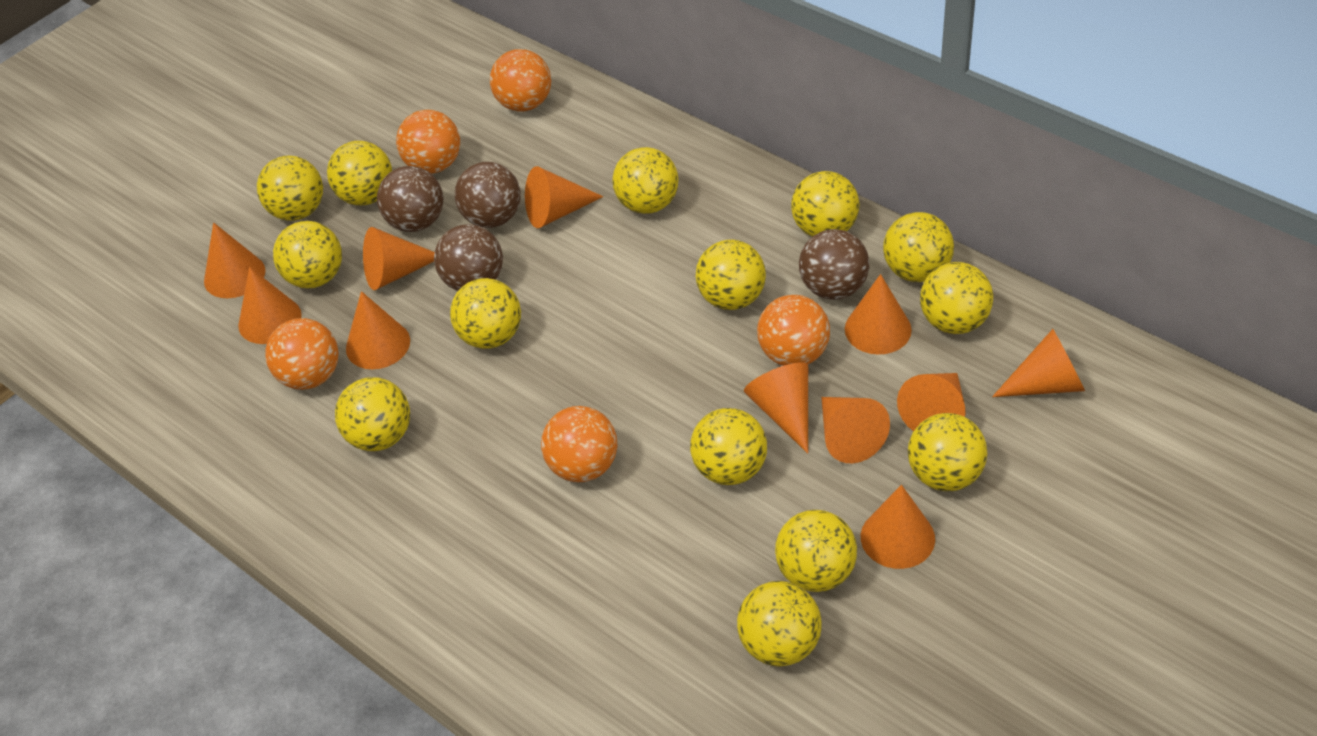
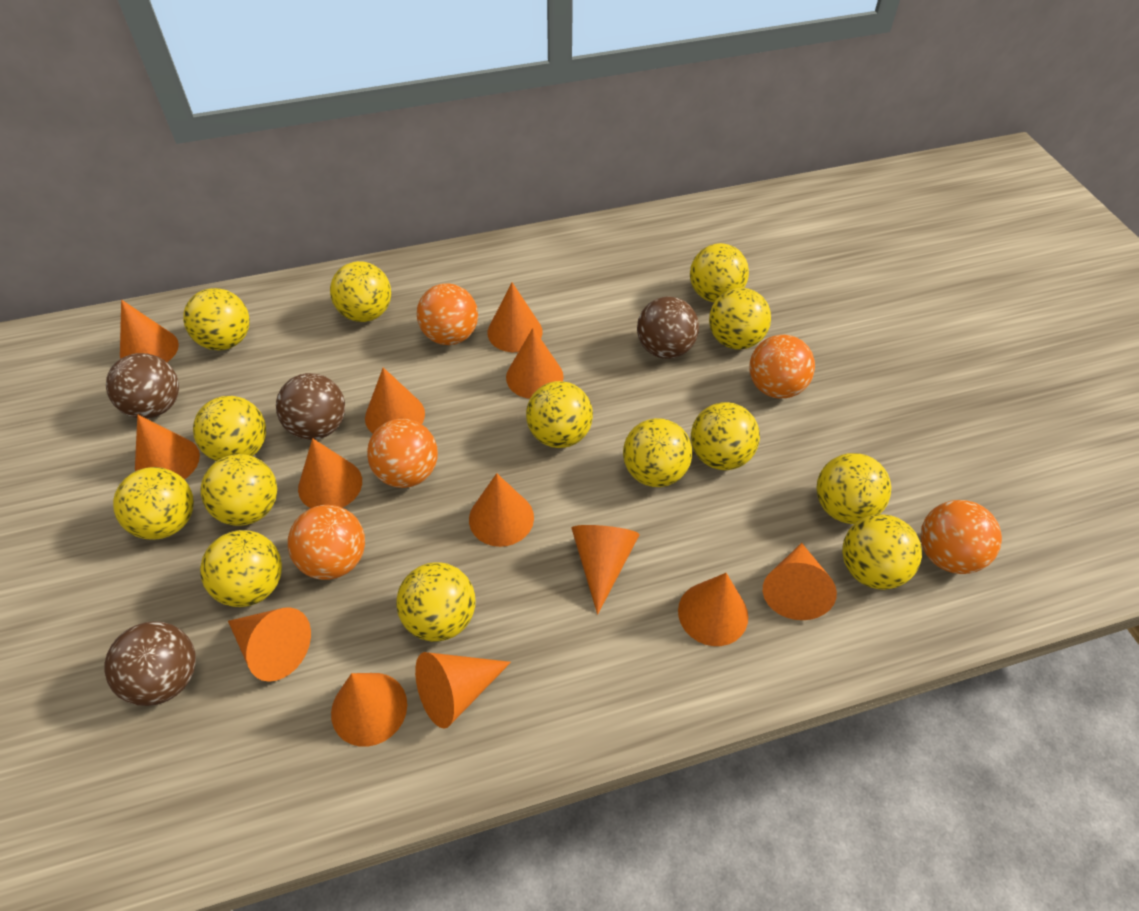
orange cone: [204,222,266,298] [238,267,302,344] [346,291,410,369] [363,227,435,290] [525,166,603,228] [744,362,808,454] [821,397,890,463] [845,274,912,355] [861,485,935,569] [897,373,965,431] [992,329,1085,397] = 11 -> [120,300,179,362] [135,415,200,479] [228,607,311,682] [298,438,362,508] [331,673,407,747] [365,367,425,434] [415,652,511,729] [469,473,534,547] [488,283,543,352] [506,328,564,399] [572,525,640,614] [678,573,748,646] [763,543,837,620] = 13

